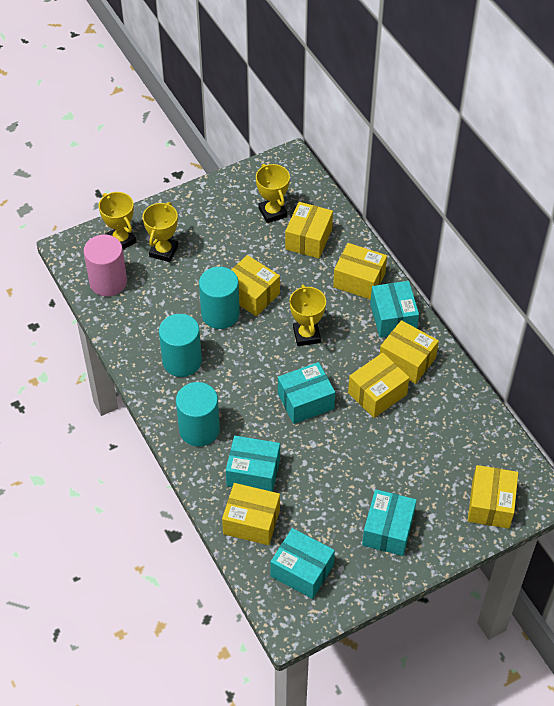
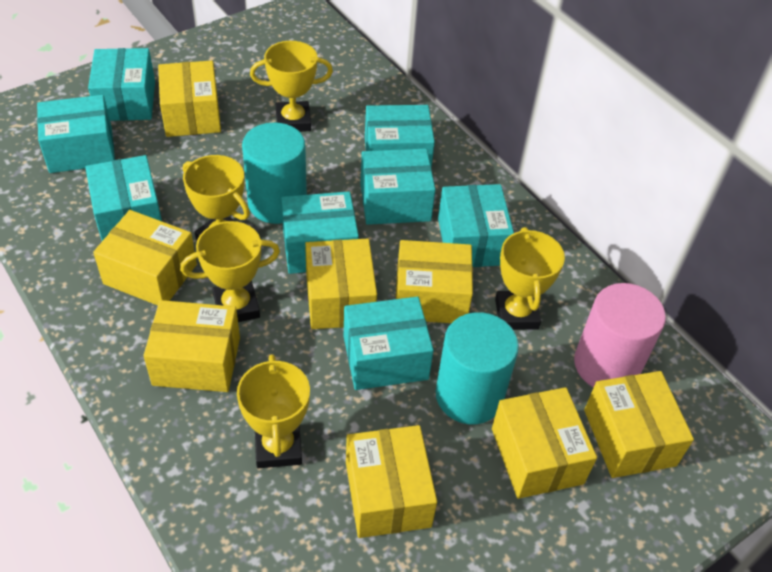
turquoise box: [226,436,280,492] [270,528,335,599] [278,362,335,424] [362,489,417,556] [370,281,419,337] = 5 -> [37,95,115,173] [85,155,162,241] [88,48,155,121] [281,191,359,274] [344,297,434,390] [360,149,436,225] [365,105,435,168] [438,184,514,267] = 8
turquoise cylinder: [159,314,202,377] [176,382,220,447] [199,267,240,329] = 3 -> [242,122,307,224] [436,312,519,424] = 2
yellow box: [222,483,280,545] [231,255,280,316] [285,202,333,259] [333,243,387,300] [348,353,409,418] [380,320,439,384] [468,465,518,529] = 7 -> [93,210,197,305] [143,300,240,392] [158,60,221,137] [305,239,377,329] [346,425,437,538] [396,240,473,323] [492,387,597,499] [584,371,694,478] = 8
yellow trophy: [99,192,136,249] [142,202,178,262] [256,164,290,223] [289,285,326,346] = 4 -> [180,221,280,322] [183,155,250,240] [237,354,310,468] [250,41,333,132] [495,227,565,330] = 5

